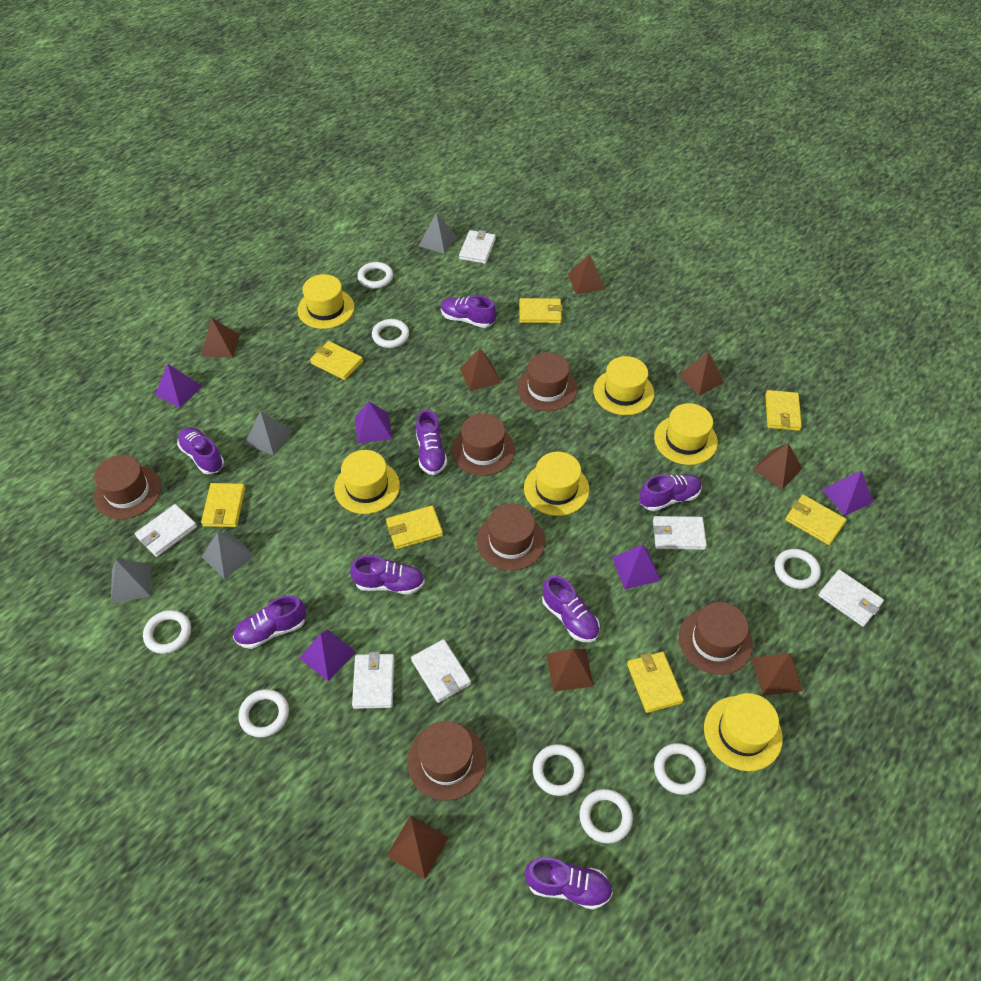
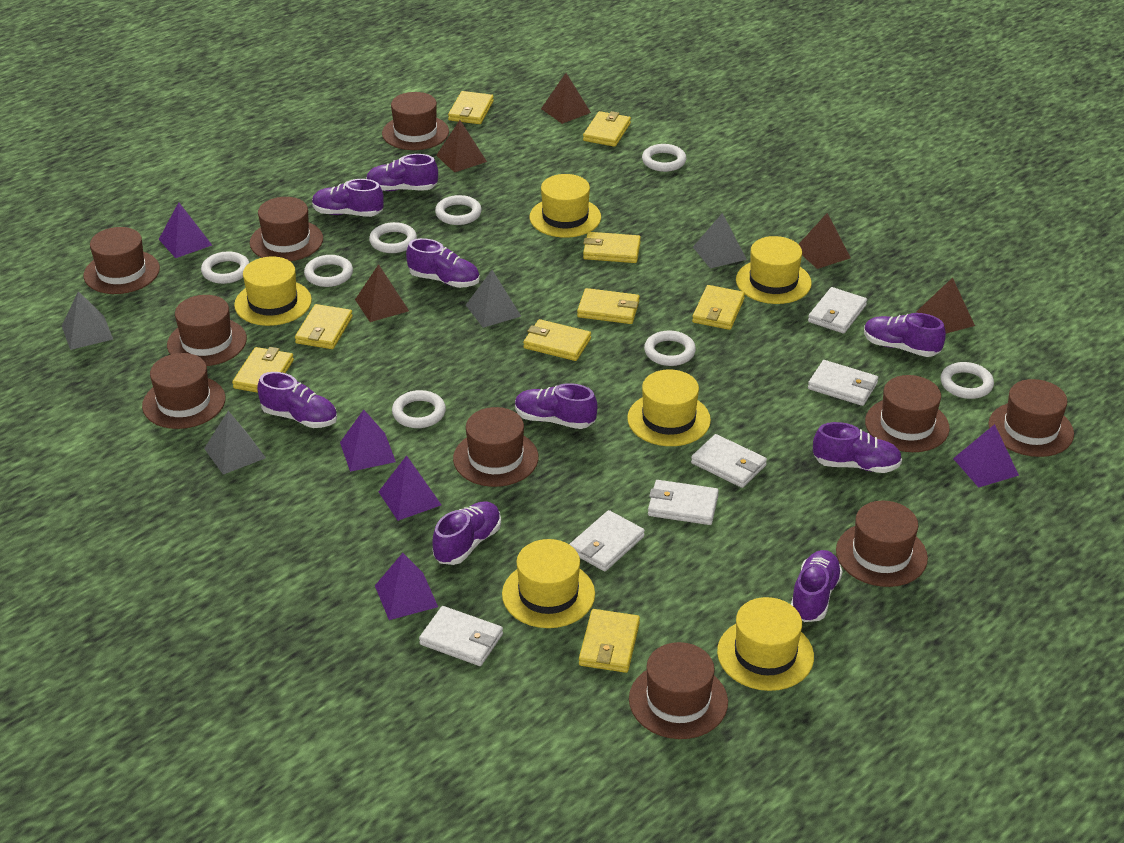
brown hat: [94,455,161,519] [407,721,486,801] [452,413,515,476] [477,503,545,571] [517,352,577,411] [679,602,753,675] = 6 -> [83,227,160,294] [142,353,225,429] [167,295,247,366] [250,197,323,261] [382,92,449,150] [453,407,538,487] [629,642,728,739] [836,501,928,587] [865,375,950,452] [988,379,1074,457] = 10
brown pyramid: [201,318,240,358] [386,815,449,879] [460,348,501,391] [546,649,594,692] [568,254,605,294] [678,351,724,396] [752,653,803,696] [753,443,802,490] = 8 -> [355,264,409,322] [436,120,487,172] [541,73,591,124] [799,213,851,269] [916,277,975,333] = 5
purple shoe: [177,427,224,474] [233,595,306,649] [350,555,425,595] [416,410,447,475] [441,295,497,328] [525,857,613,910] [542,575,600,643] [639,474,702,511] = 8 -> [257,372,337,428] [312,179,384,217] [366,154,438,191] [406,238,480,288] [432,501,501,565] [515,383,598,429] [791,550,843,622] [813,422,902,473] [864,313,946,357] = 9
yellow wallet: [201,483,245,527] [310,341,363,380] [386,506,443,549] [519,298,563,323] [627,652,684,713] [765,390,802,431] [785,495,847,545] = 7 -> [232,347,294,393] [295,304,353,349] [448,91,494,124] [523,319,591,361] [577,288,640,324] [579,609,640,673] [583,111,631,147] [583,232,641,263] [692,285,745,330] = 9

